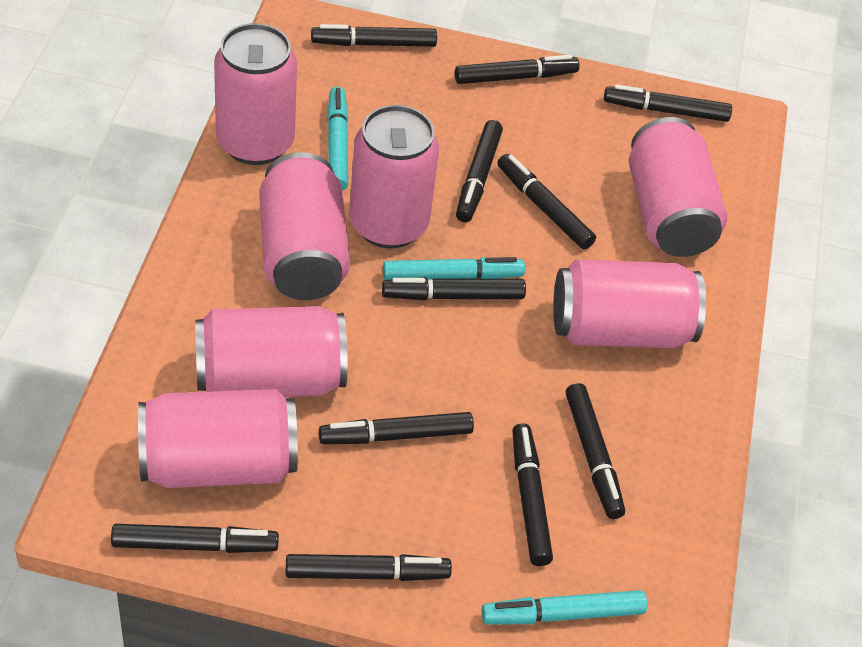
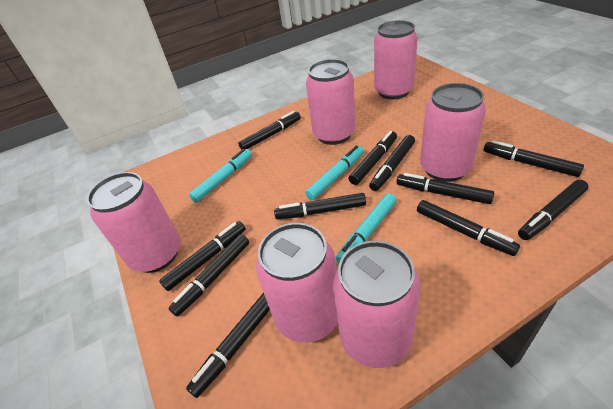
pink can: [138,389,298,488] [195,306,348,397] [214,23,297,165] [259,152,350,300] [349,105,439,249] [553,259,706,348] [629,117,727,257] = 7 -> [87,172,180,273] [256,223,338,343] [306,59,356,145] [333,241,421,368] [374,20,418,100] [420,83,486,182] = 6

